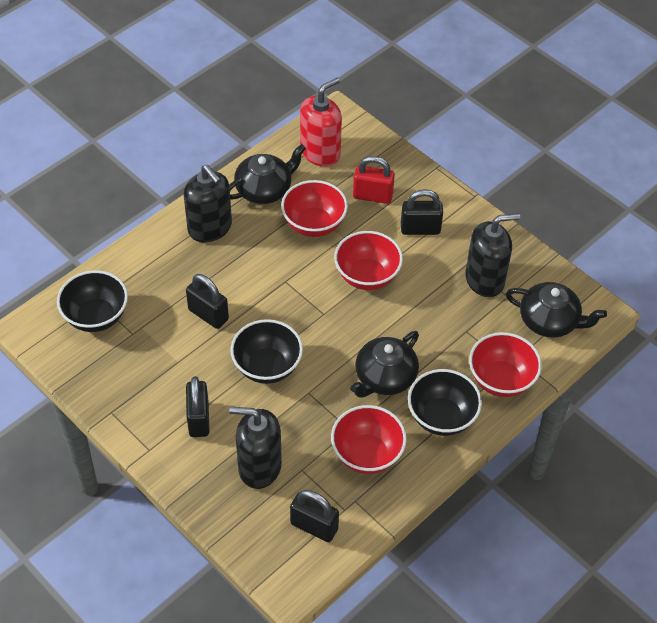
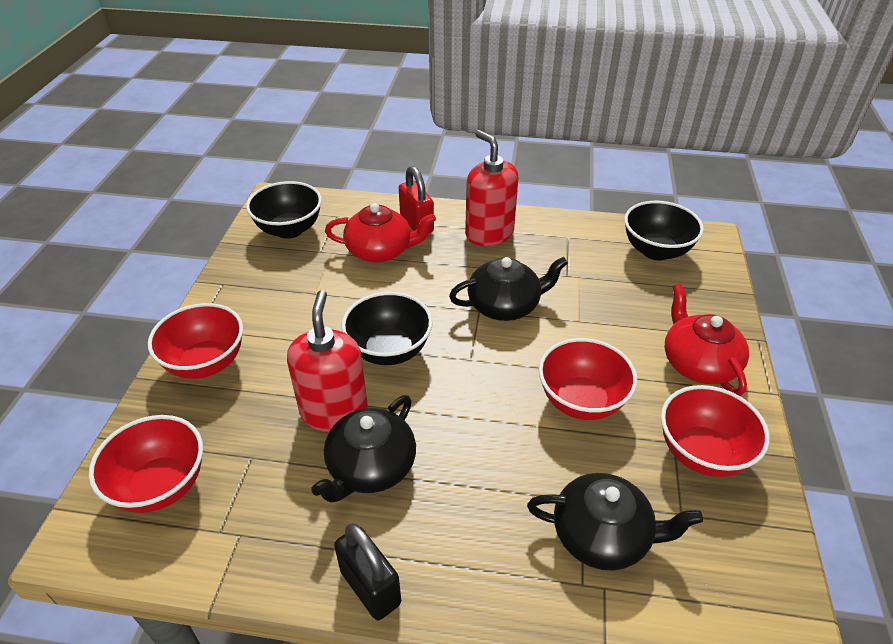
black padlock: [186,274,229,329] [186,376,209,437] [290,490,339,542] [401,189,443,235] = 4 -> [334,523,401,620] = 1
black soap dispenser: [184,165,232,242] [229,407,282,489] [465,213,520,297] = 3 -> none = 0
red soap dispenser: [300,78,342,167] = 1 -> [287,290,368,432] [465,130,518,246] = 2
red teapot: none = 0 -> [325,203,436,262] [665,284,749,396] = 2

